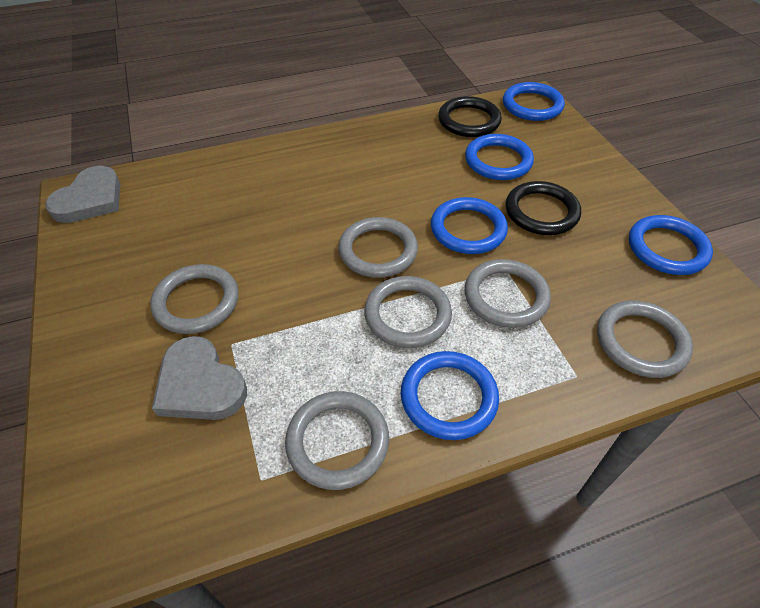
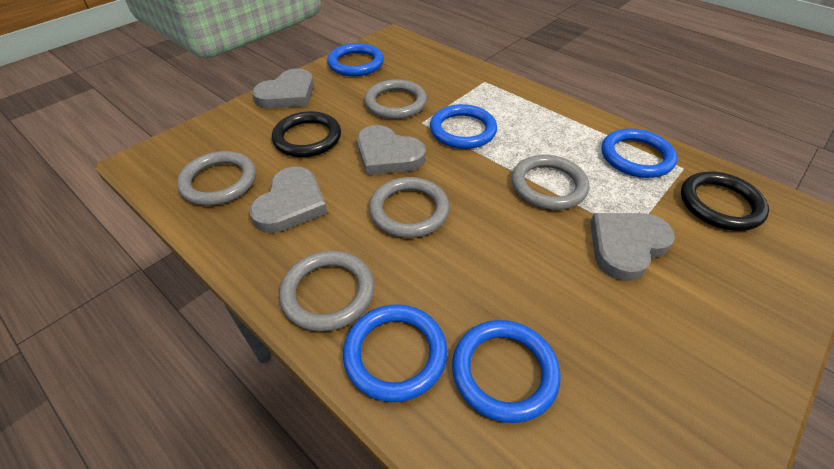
grey heart: [45,166,120,223] [152,336,247,420] = 2 -> [250,166,328,233] [252,68,314,108] [357,125,426,175] [590,213,675,281] = 4
grey ring: [150,264,239,334] [285,391,389,490] [339,217,418,278] [364,276,452,348] [465,259,551,328] [597,301,693,378] = 6 -> [177,151,256,206] [279,251,374,332] [364,79,427,119] [369,177,450,238] [511,155,589,210] = 5

